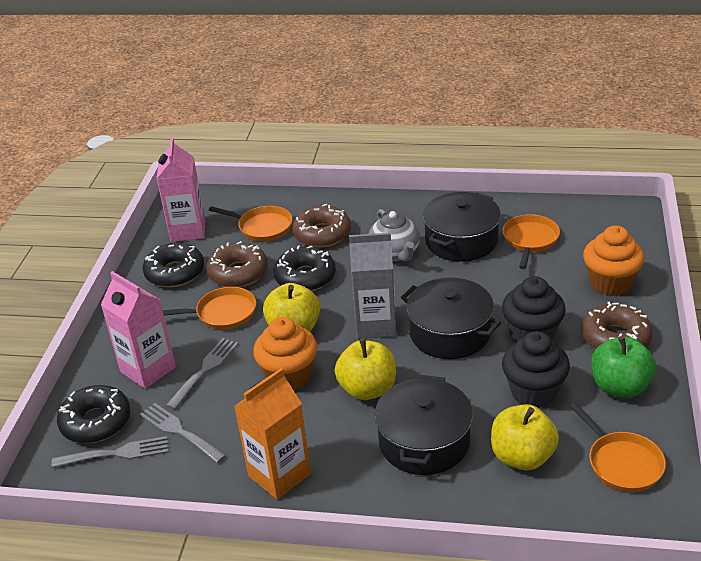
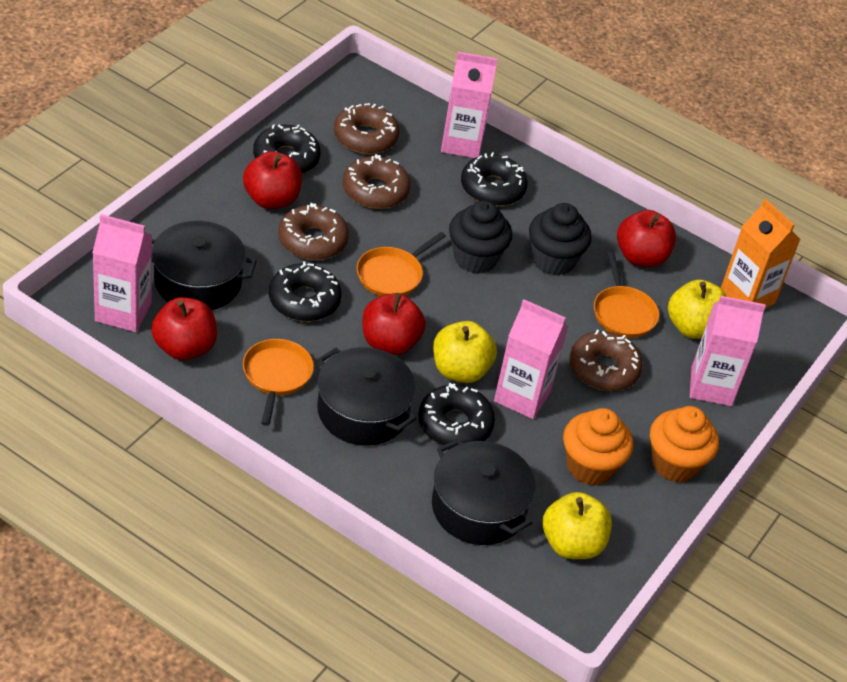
black donut: [57,385,130,443] [143,243,204,287] [273,246,336,291] = 3 -> [253,124,321,174] [269,261,342,321] [418,383,495,448] [461,152,528,206] = 4
brown donut: [206,241,268,287] [292,204,351,247] [581,302,653,349] = 3 -> [278,203,349,260] [334,103,400,154] [343,154,411,209] [569,330,643,391] = 4
green apple: [591,336,656,398] = 1 -> none = 0
grey carton: [349,233,396,339] = 1 -> none = 0
grey fork: [51,436,168,468] [140,403,226,463] [166,338,239,410] = 3 -> none = 0
grey teapot: [369,209,420,261] = 1 -> none = 0
orange pan: [163,287,256,329] [209,206,292,241] [503,214,560,269] [570,403,666,492] = 4 -> [243,339,314,426] [357,232,446,296] [594,252,659,338] = 3
pink carton: [101,271,176,389] [157,138,205,242] = 2 -> [92,214,152,332] [441,52,497,158] [494,299,568,419] [690,296,766,406] = 4
red apple: none = 0 -> [152,297,217,360] [243,151,302,209] [363,293,426,355] [617,210,676,267] = 4

